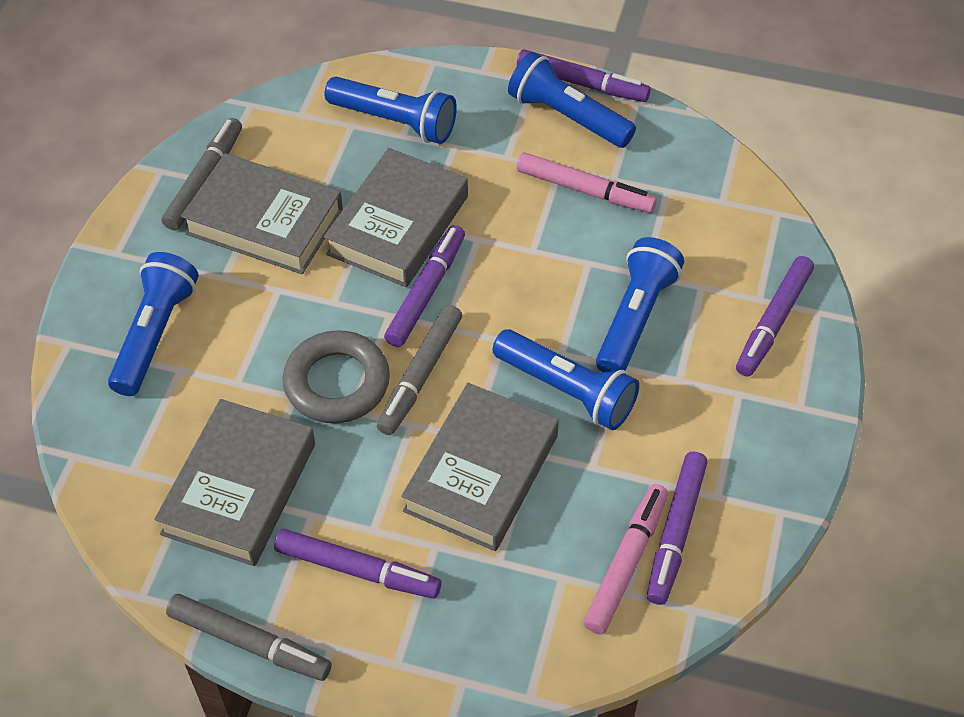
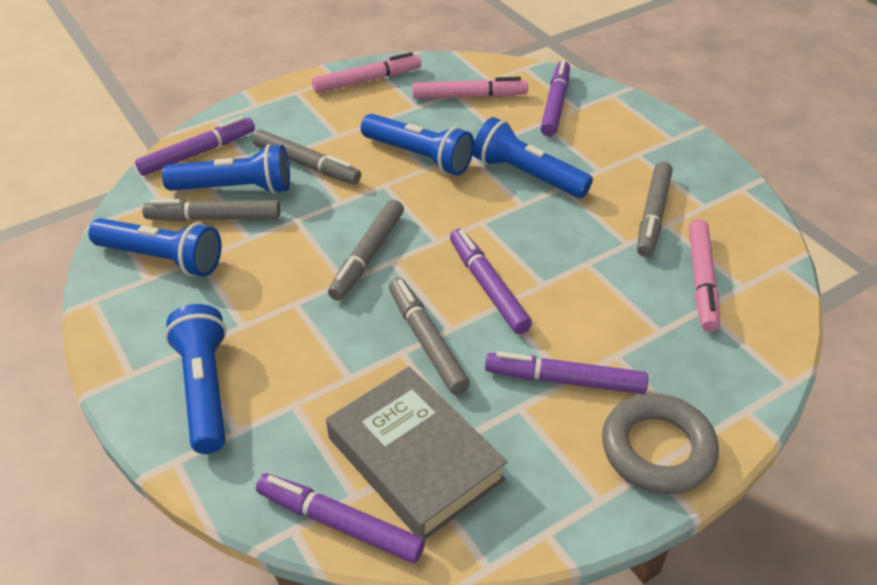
grey book: [154,399,315,566] [181,153,343,274] [324,148,468,287] [401,383,559,551] = 4 -> [326,367,508,540] = 1
grey marker: [161,118,242,231] [166,594,332,681] [377,305,462,435] = 3 -> [142,199,280,221] [253,130,361,184] [328,200,404,301] [389,278,470,395] [637,162,673,257] = 5
pink marker: [516,152,657,213] [583,484,668,634] = 2 -> [312,52,421,93] [412,77,528,99] [689,219,720,332] = 3

